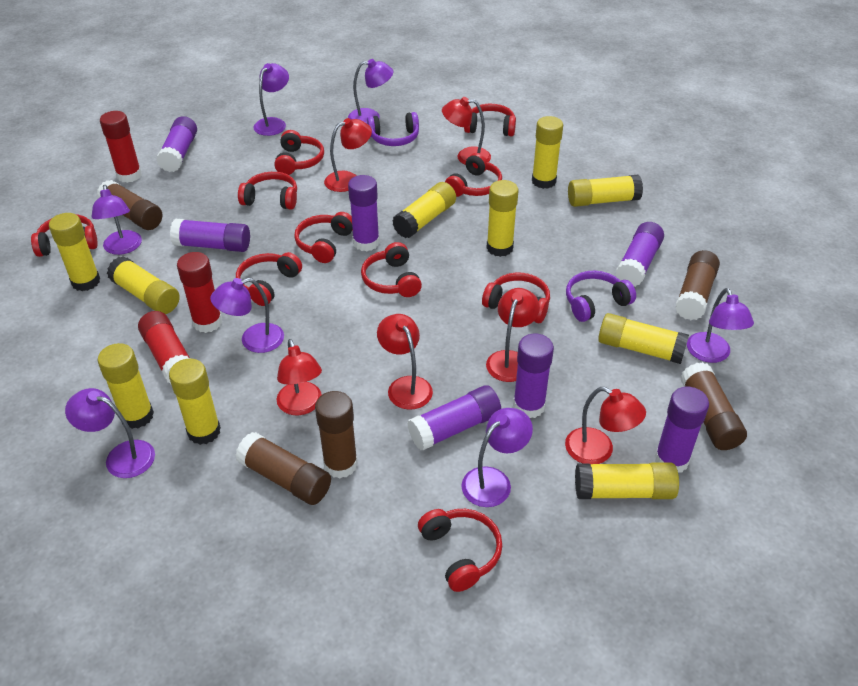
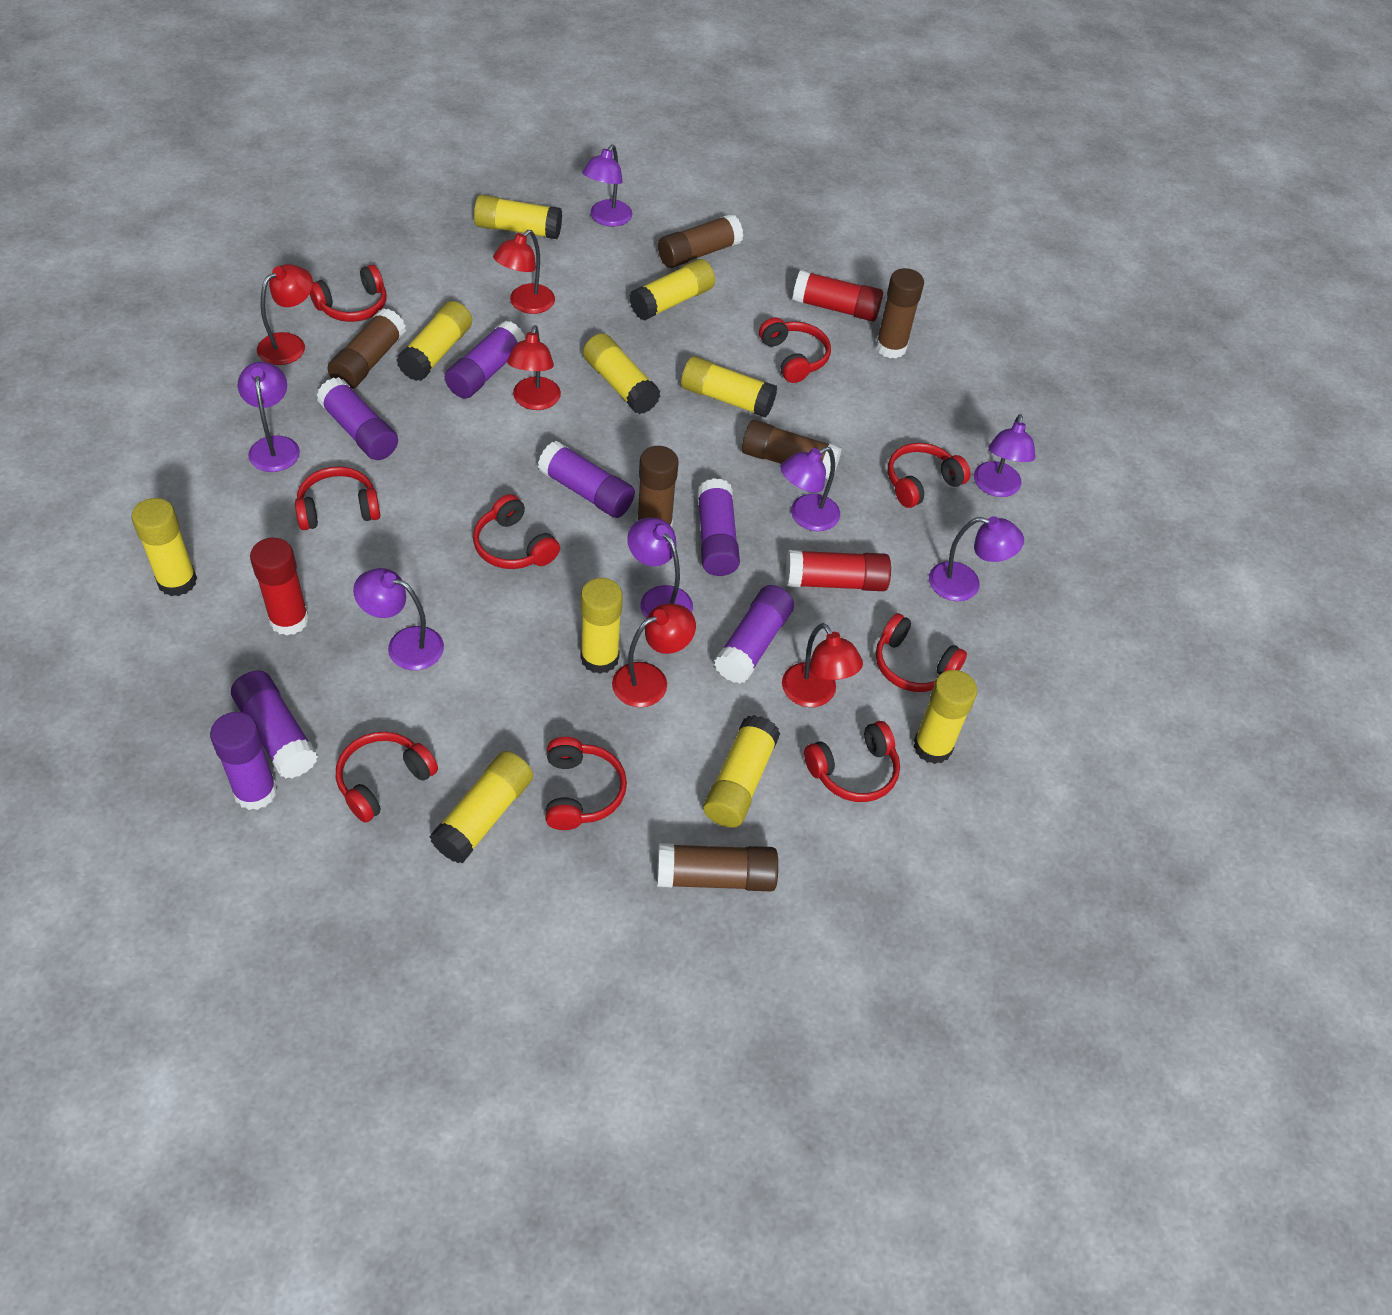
brown glue stick: [97,180,162,230] [235,432,331,505] [315,391,358,478] [675,250,720,320] [680,362,747,450] = 5 -> [328,308,406,389] [637,446,679,527] [657,843,778,891] [658,214,743,268] [742,420,842,479] [875,268,924,358] = 6
purple headphones: [367,112,419,146] [566,271,636,322] = 2 -> none = 0
red headphones: [31,214,98,257] [236,252,302,306] [238,172,297,210] [274,130,324,175] [294,212,353,263] [361,242,422,297] [418,509,502,592] [445,153,502,197] [464,104,516,136] [482,272,550,323] = 10 -> [295,466,380,530] [310,265,386,322] [336,732,438,823] [473,494,560,569] [545,737,627,830] [759,317,831,383] [804,721,900,802] [876,613,967,692] [888,443,970,508] = 9
red lamp: [276,339,322,415] [324,118,372,192] [377,314,433,410] [442,97,491,165] [486,288,540,382] [565,387,646,464] = 6 -> [257,264,313,365] [493,230,555,314] [507,325,561,410] [612,603,696,707] [782,623,863,707] = 5

